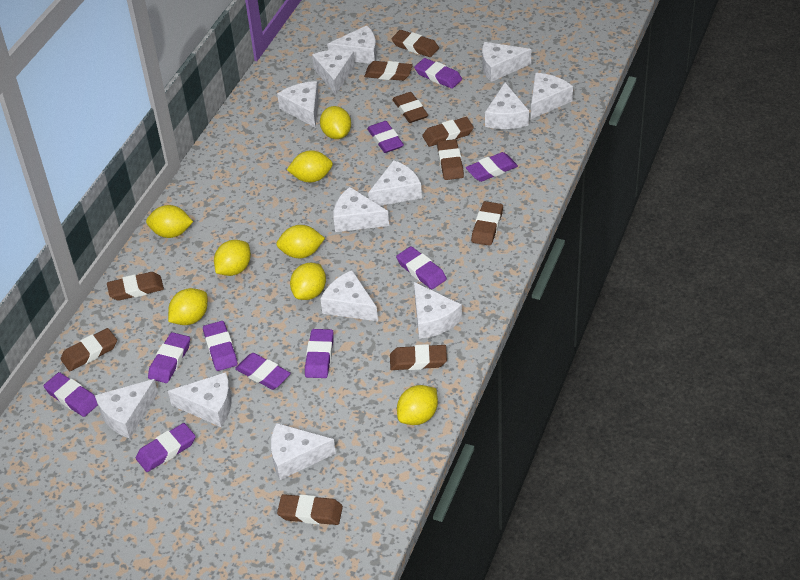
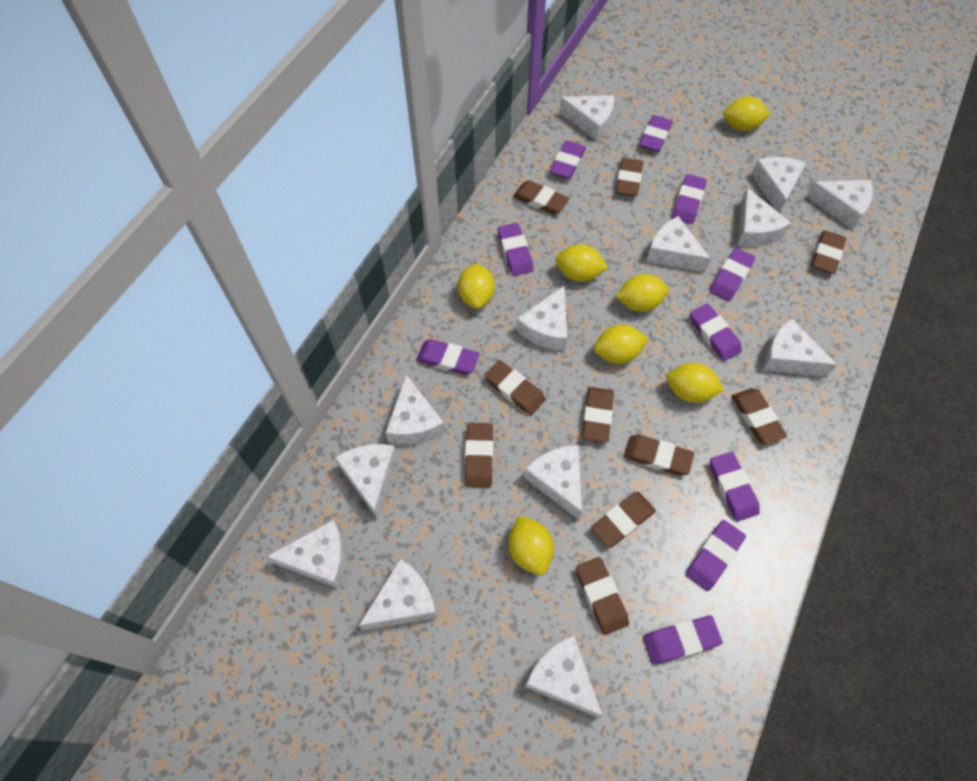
yellow lemon: [146,205,193,238] [168,288,208,325] [214,240,251,276] [276,225,325,258] [287,150,333,182] [290,263,326,300] [320,106,351,139] [397,385,438,425] = 8 -> [458,263,495,309] [508,515,554,575] [555,244,608,282] [594,325,648,364] [616,274,669,312] [666,363,724,403] [723,97,771,131] = 7

